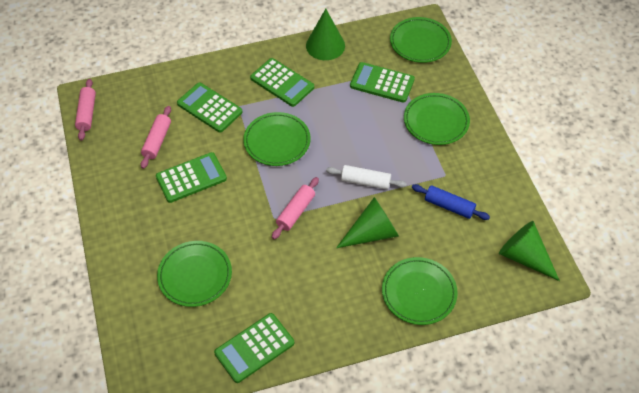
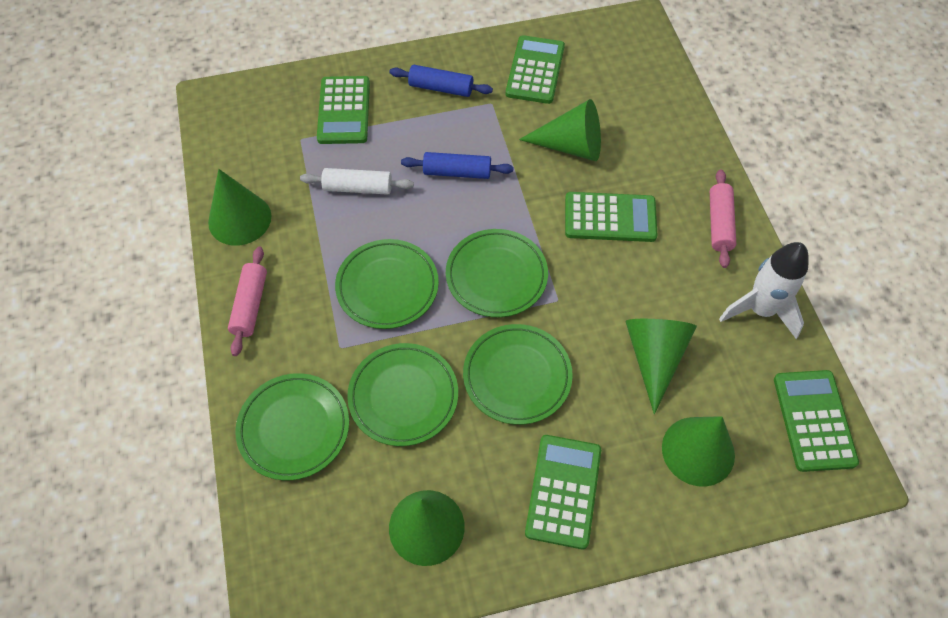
blue rolling pin: [412,184,490,220] = 1 -> [389,65,493,97] [401,152,514,179] = 2
green cone: [306,9,345,60] [336,197,399,248] [499,221,560,281] = 3 -> [208,169,271,246] [389,490,465,566] [519,99,601,161] [625,319,697,414] [662,416,735,487] = 5
pink rolling pin: [75,79,96,141] [141,106,171,169] [272,177,319,239] = 3 -> [228,247,267,356] [710,169,736,268] = 2
white rocket: none = 0 -> [719,242,809,339] = 1

